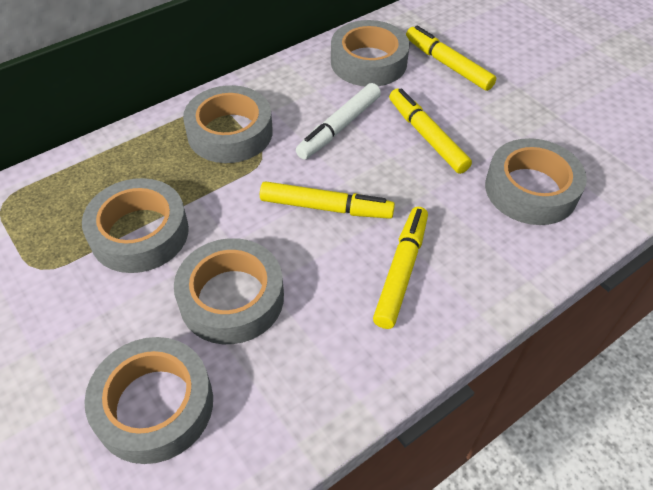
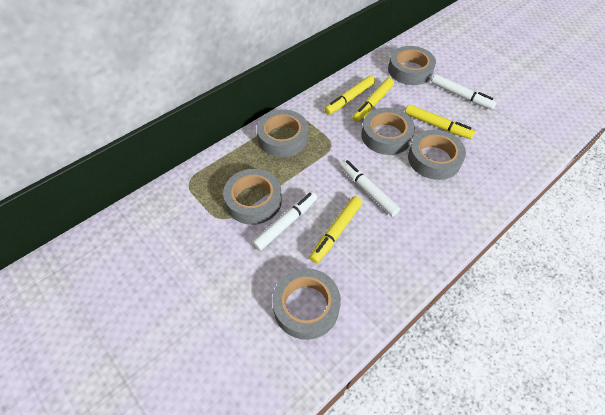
white marker: [296,83,381,159] = 1 -> [252,191,317,251] [340,159,400,217] [431,74,497,110] = 3

